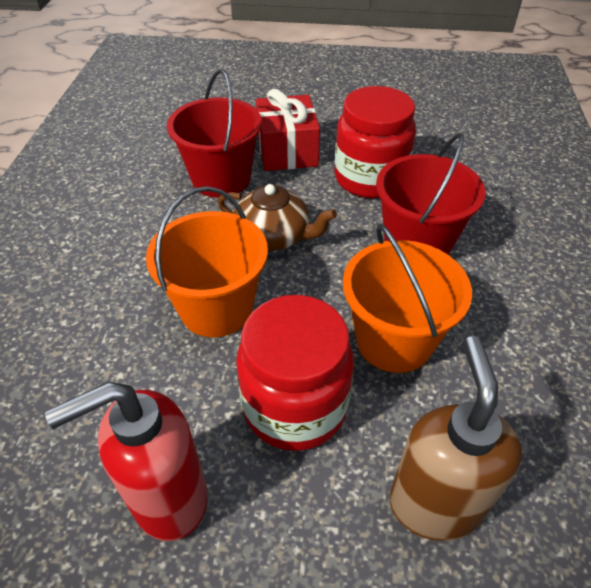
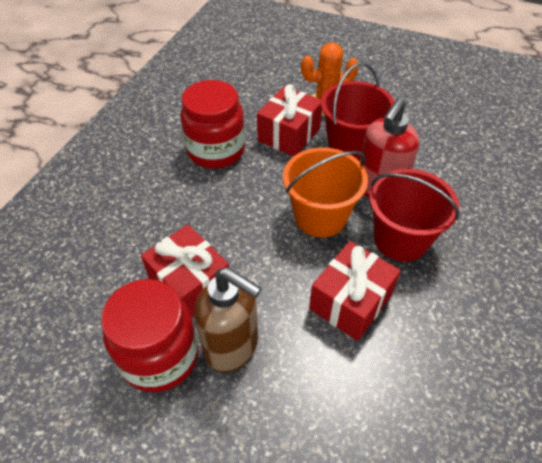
brown teapot: [218,184,337,251] = 1 -> none = 0
orange bucket: [146,186,268,337] [343,224,472,373] = 2 -> [283,147,368,237] = 1
orange cactus: none = 0 -> [301,42,359,116] = 1
red gift: [256,89,320,171] = 1 -> [141,224,229,318] [257,84,322,156] [309,241,401,341] = 3

